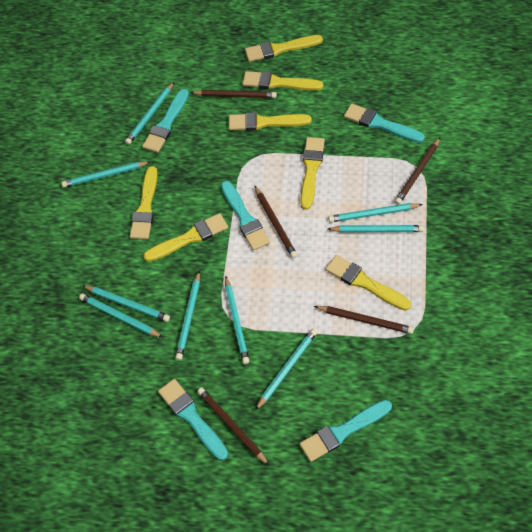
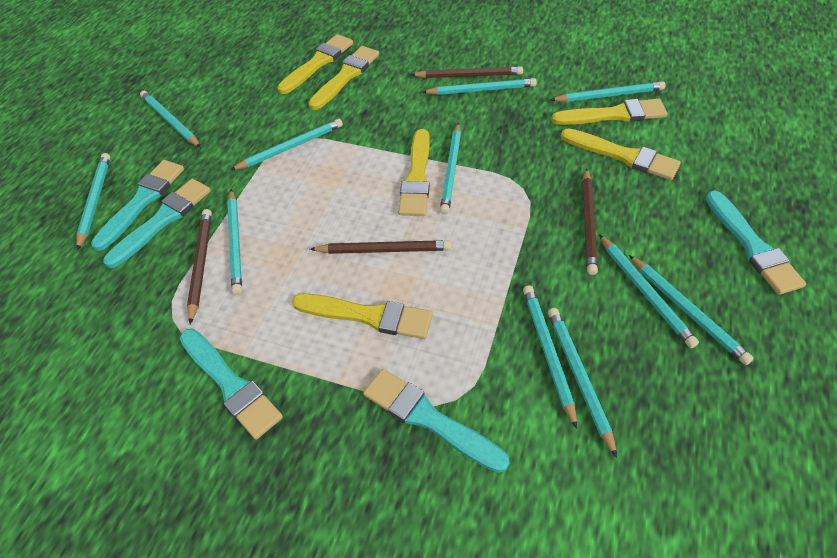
brown pencil: [190,90,277,98] [197,387,269,465] [254,185,297,258] [314,306,414,334] [394,138,440,205] = 5 -> [187,209,212,324] [310,240,452,254] [411,66,523,78] [582,168,598,275] = 4
turquoise pencil: [61,161,150,187] [79,293,163,338] [82,285,170,322] [125,82,174,145] [175,270,200,360] [225,275,249,364] [255,328,318,411] [328,203,423,222] [328,225,424,232] = 9 -> [76,153,110,251] [140,91,201,147] [227,189,242,295] [231,119,343,170] [422,78,537,95] [440,123,461,215] [523,285,577,429] [548,308,617,458] [550,81,666,102] [599,234,699,348] [629,255,754,365] = 11
yellow brush: [130,166,158,239] [143,213,228,262] [229,112,312,131] [242,71,324,91] [245,35,323,62] [300,137,325,210] [326,255,411,311] = 7 -> [277,34,353,94] [292,293,433,339] [308,46,379,110] [398,129,430,216] [551,99,668,125] [561,128,681,180] = 6

